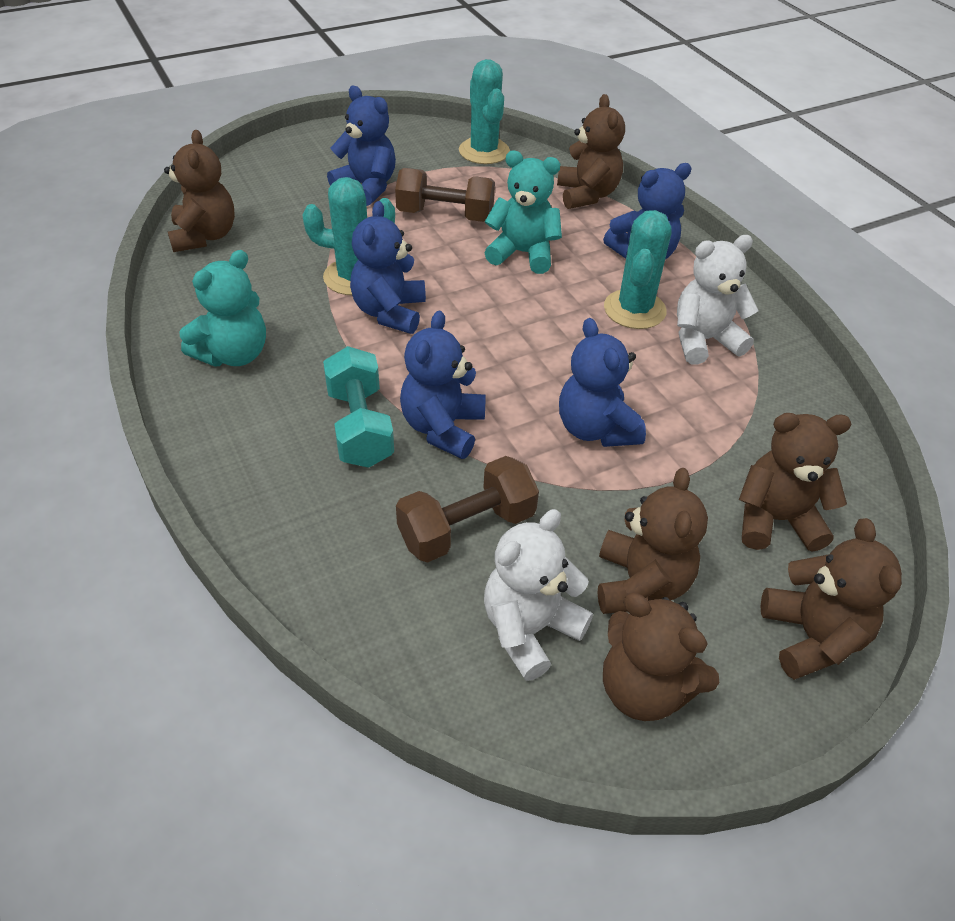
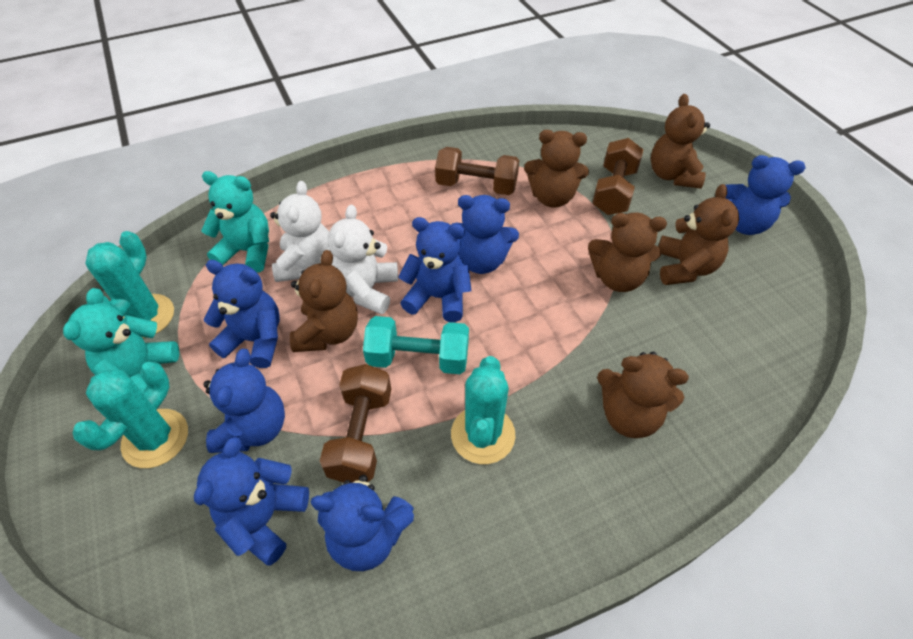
blue teddy bear: [327,86,396,206] [350,201,426,334] [400,311,485,459] [559,318,646,447] [603,163,692,260] = 5 -> [194,437,309,565] [203,349,285,453] [204,260,280,368] [310,475,414,571] [398,217,472,322] [451,195,519,274] [726,155,805,235] = 7
brown dumbbell: [395,168,495,222] [396,456,539,562] = 2 -> [320,364,391,483] [435,147,520,195] [592,138,644,215] = 3

